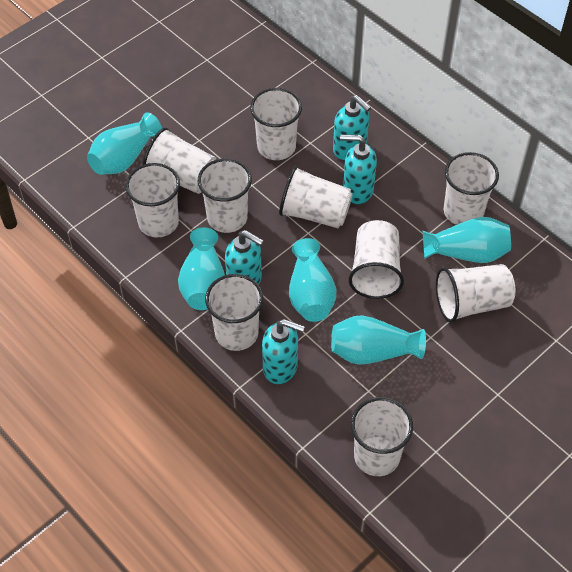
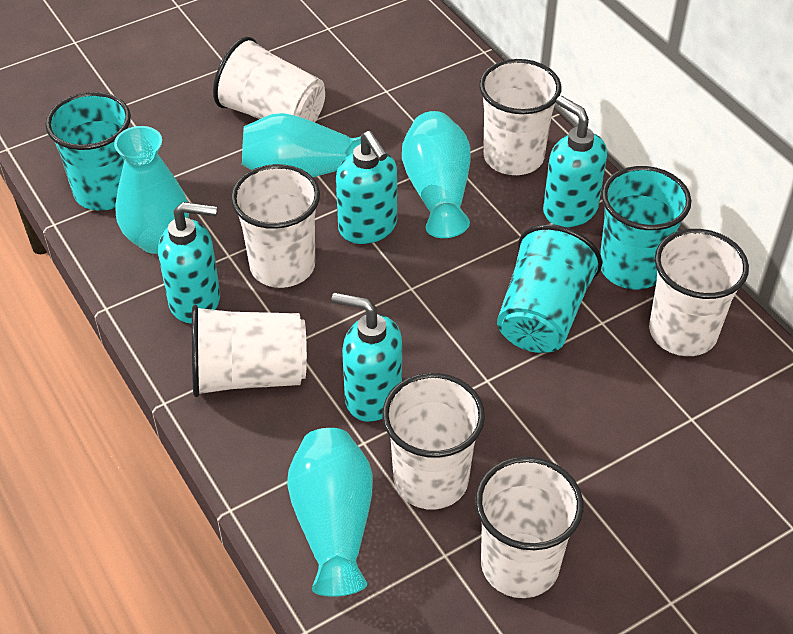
turquoise cup: none = 0 -> [45,92,131,211] [497,224,602,353] [600,166,691,289] = 3
turquoise vase: [87,112,162,175] [178,227,225,310] [289,238,336,322] [331,315,426,365] [422,217,511,263] = 5 -> [114,126,189,254] [242,113,361,177] [287,428,373,597] [402,111,471,238] = 4
white cup: [125,163,180,237] [143,128,216,194] [198,158,252,233] [205,274,263,351] [250,88,302,160] [279,166,353,228] [348,220,404,299] [351,397,413,476] [436,264,516,323] [444,152,499,225] = 10 -> [192,305,307,397] [213,37,325,122] [231,164,320,288] [382,373,485,510] [475,456,583,598] [479,59,561,175] [649,229,749,356] = 7

